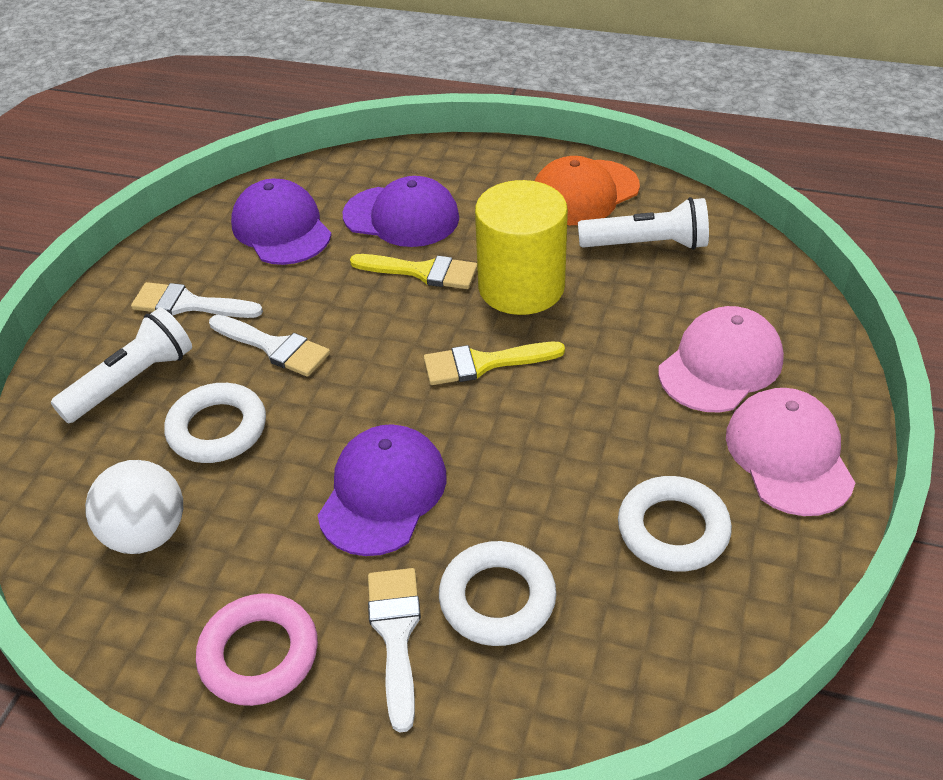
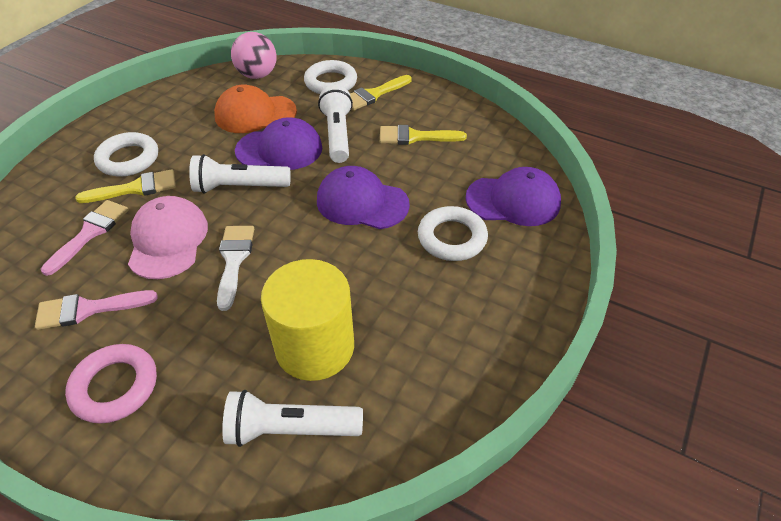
pink ball: none = 0 -> [231,32,277,79] = 1
pink brush: none = 0 -> [35,290,158,330] [41,200,129,276] = 2
pink cap: [658,306,784,412] [726,388,855,516] = 2 -> [128,196,208,279] = 1
white ball: [85,460,183,554] = 1 -> none = 0
white brush: [131,282,263,318] [209,315,330,377] [368,568,421,733] = 3 -> [217,226,254,311] = 1
white flashlight: [51,308,192,423] [578,197,709,250] = 2 -> [189,154,290,194] [222,390,363,447] [318,85,353,163] = 3
yellow brush: [350,254,477,289] [424,342,565,385] = 2 -> [75,169,176,203] [350,75,412,110] [380,125,467,145] = 3

